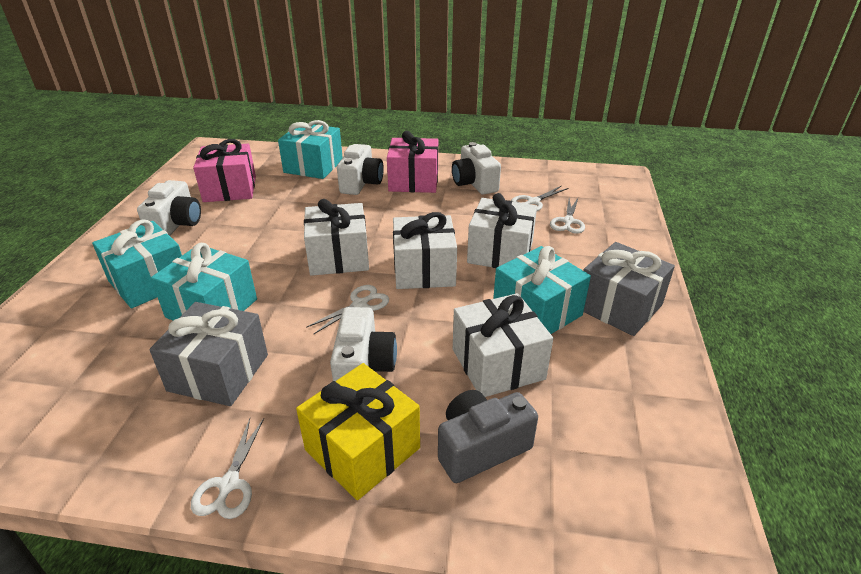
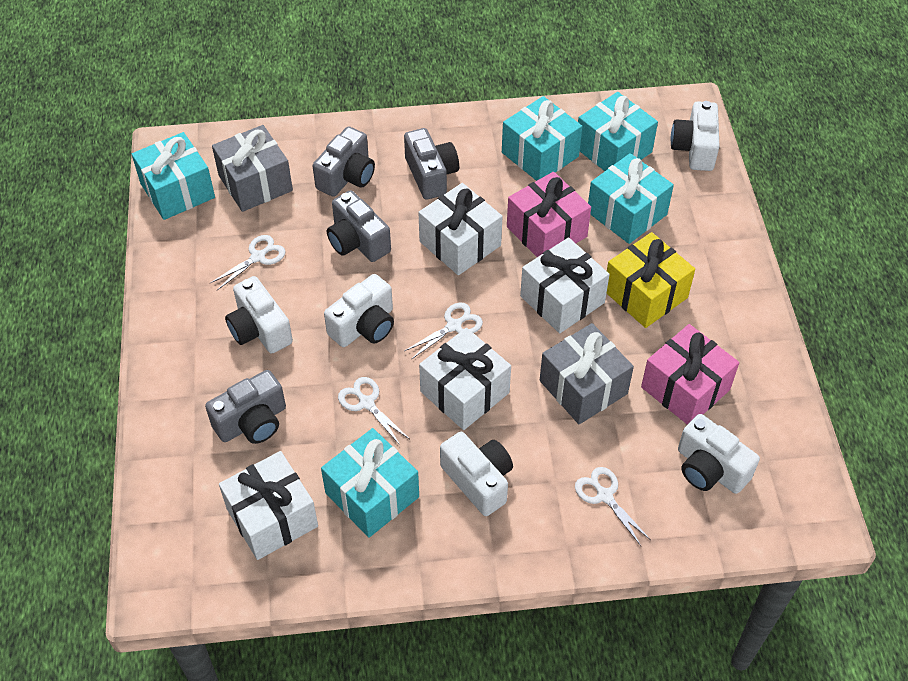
grey camera: [438,390,538,483] = 1 -> [205,370,286,444] [313,126,375,197] [327,190,391,262] [404,128,459,200] = 4
turquoise gift: [92,219,182,309] [151,243,257,321] [278,120,343,179] [493,246,591,334] = 4 -> [132,132,215,220] [321,428,419,538] [502,96,583,181] [578,92,658,171] [588,153,674,244] = 5
white camera: [137,180,201,236] [330,307,397,381] [337,144,384,195] [452,142,501,195] = 4 -> [225,276,293,354] [324,274,394,347] [440,432,513,516] [671,101,720,171] [678,414,760,494] = 5

